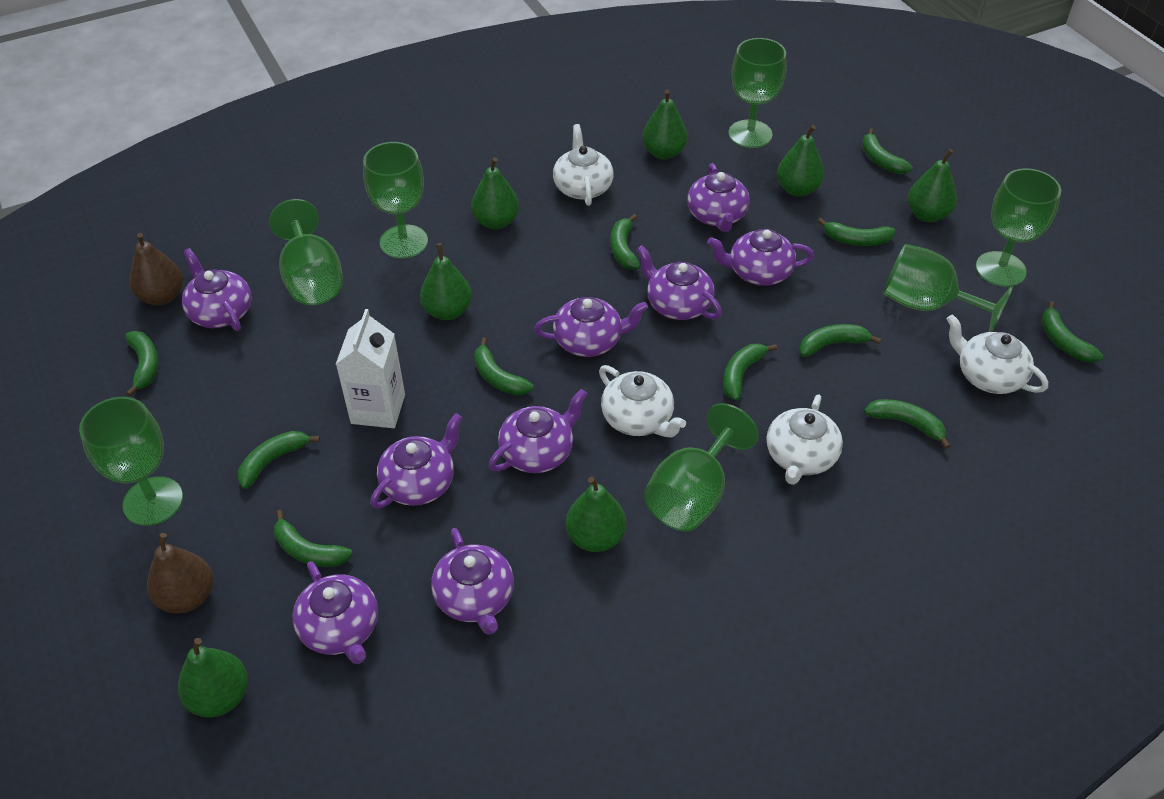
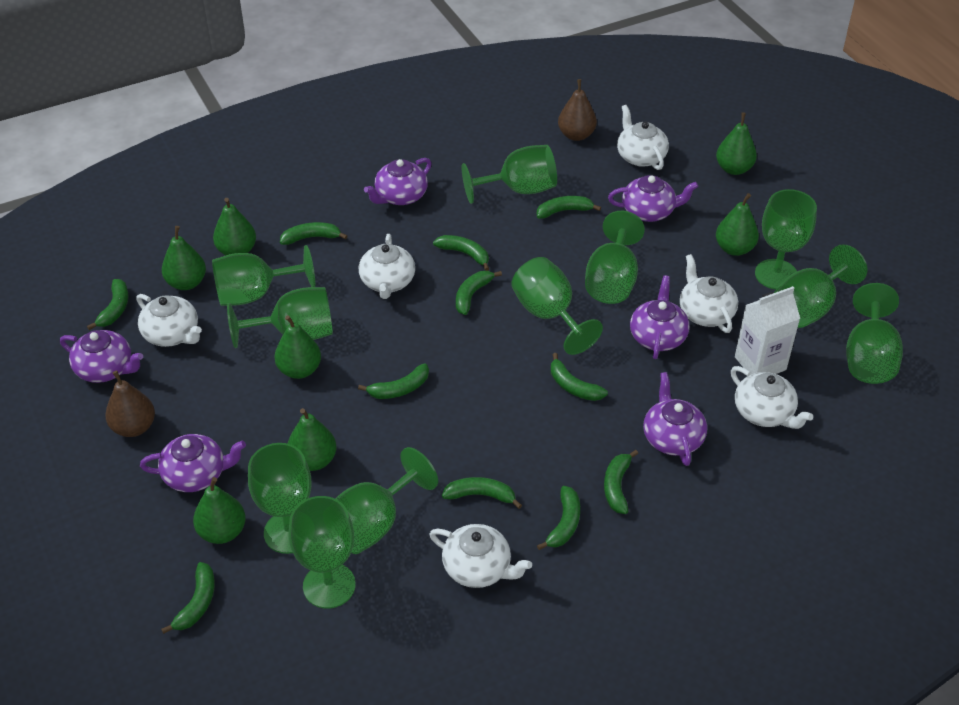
green goblet: [79,397,183,526] [269,199,343,305] [363,142,428,258] [644,403,759,531] [728,38,786,148] [883,244,1013,332] [976,168,1061,287] = 7 -> [212,245,315,306] [227,287,333,348] [248,443,312,554] [288,496,356,609] [336,447,438,554] [462,145,557,204] [511,257,603,355] [585,211,645,304] [755,189,817,290] [774,244,868,328] [846,283,903,384] = 11
purple teapot: [182,248,252,331] [292,561,378,664] [370,413,462,509] [431,528,514,635] [489,389,587,473] [534,297,648,357] [636,245,722,320] [687,163,750,232] [707,229,814,286] = 9 -> [60,330,143,383] [140,434,246,492] [364,158,432,205] [608,175,698,222] [630,276,689,359] [643,372,707,466] = 6
white teapot: [553,124,614,206] [599,365,686,437] [767,394,843,485] [946,314,1048,394] = 4 -> [137,294,202,347] [359,234,415,299] [429,524,532,588] [617,105,669,170] [680,254,738,333] [731,366,813,429] = 6

